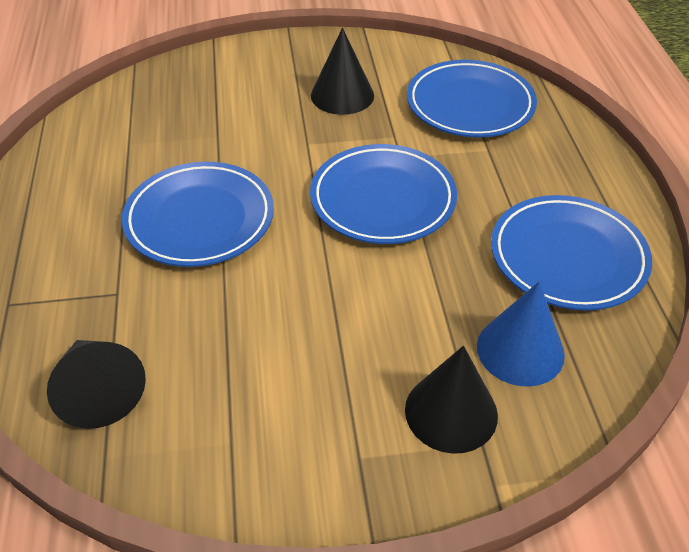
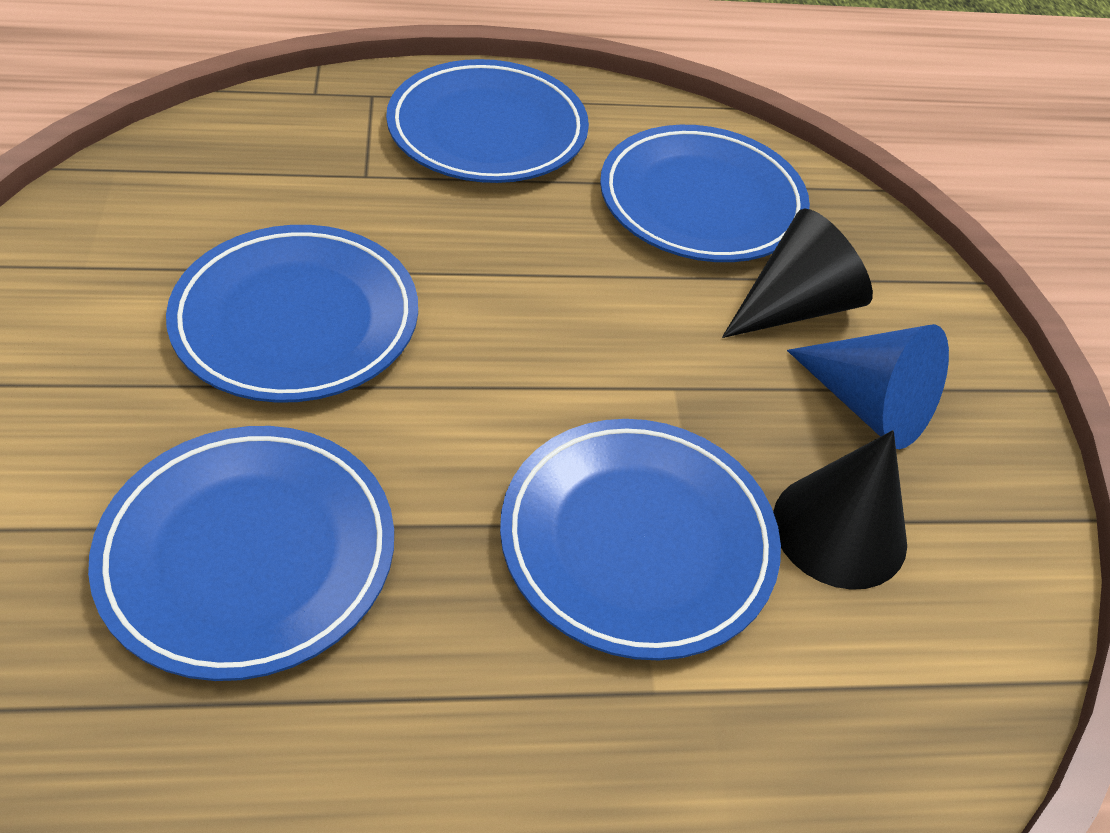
black cone: [47,340,146,429] [311,28,374,115] [405,346,498,454] = 3 -> [722,209,873,338] [773,430,907,590] = 2
blue plate: [122,162,274,267] [310,144,457,244] [407,60,537,137] [491,195,652,311] = 4 -> [88,426,394,681] [166,225,418,403] [386,59,589,183] [500,419,781,660] [600,125,810,262] = 5

